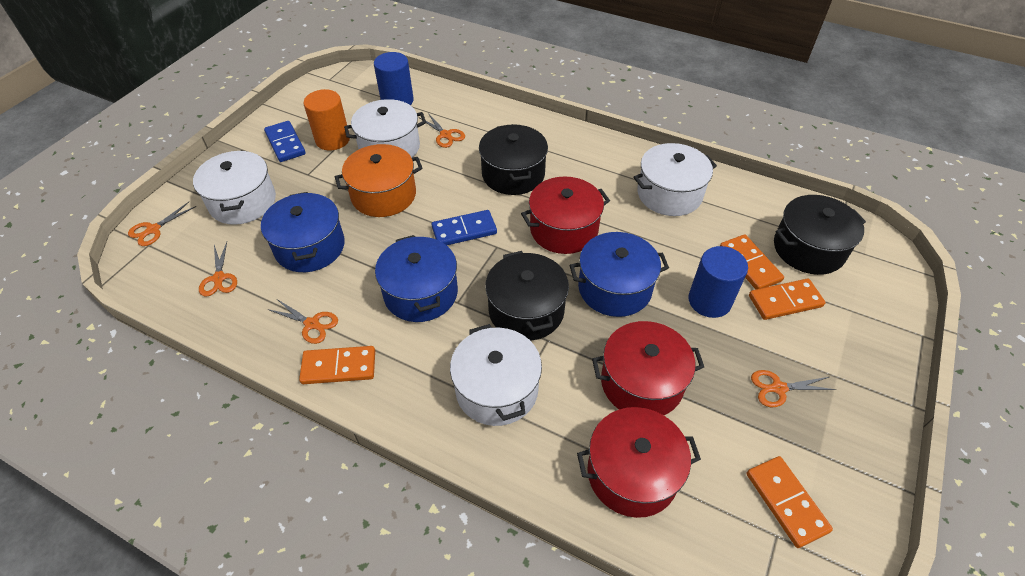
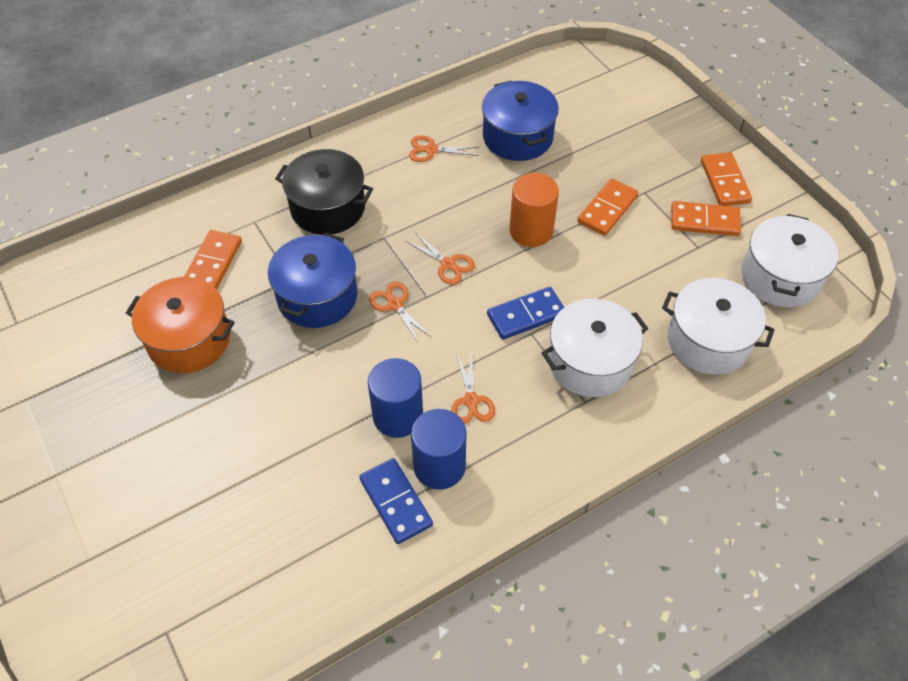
black pot: [479,124,548,195] [485,251,569,341] [774,195,866,275] = 3 -> [275,149,373,235] = 1
blue pot: [261,192,345,272] [375,235,458,322] [570,232,669,317] = 3 -> [268,233,357,328] [482,81,559,161] = 2
orange scissors: [128,202,196,246] [199,242,237,297] [267,299,338,344] [420,113,465,148] [751,370,837,407] = 5 -> [369,281,432,343] [406,232,475,284] [409,135,479,162] [451,353,495,424] = 4
red pot: [521,176,610,254] [577,407,701,518] [592,321,704,415] = 3 -> none = 0
white pot: [193,150,276,225] [344,99,426,158] [450,324,542,426] [634,143,717,216] = 4 -> [542,299,648,397] [662,278,774,375] [741,214,838,307] = 3

